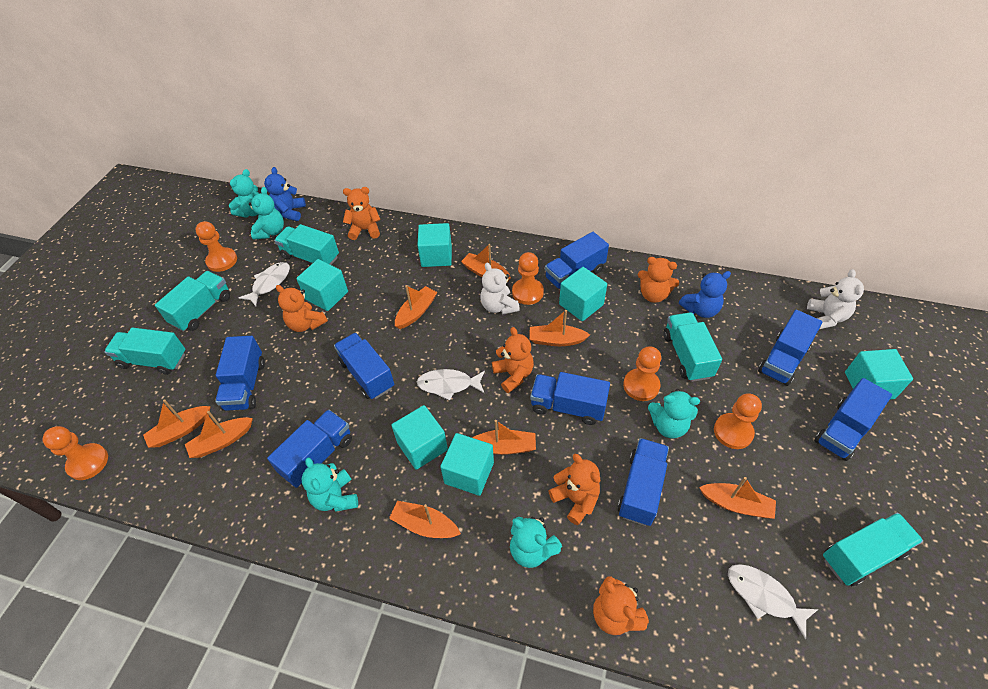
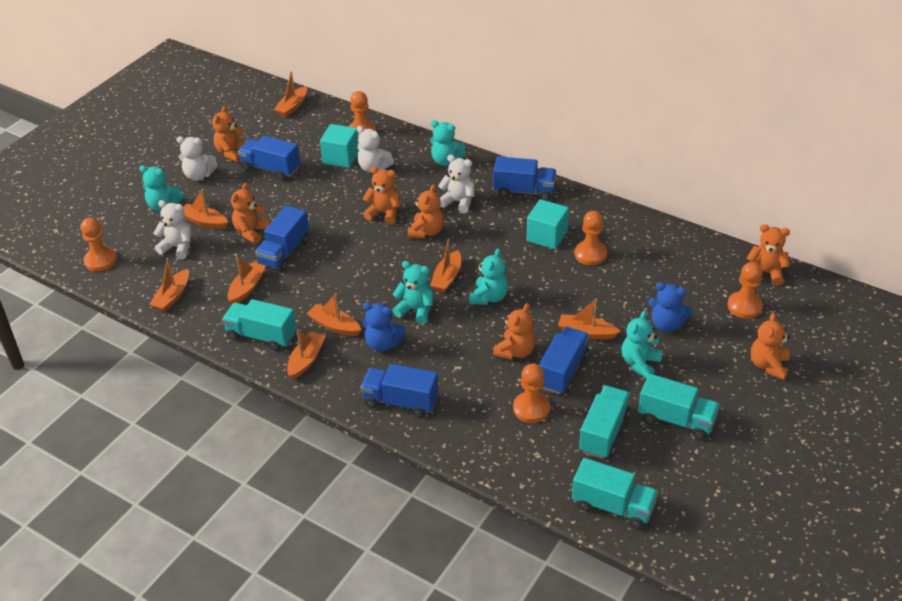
blue truck: [215,336,265,411] [267,410,352,488] [334,333,394,399] [530,372,610,425] [545,232,609,289] [617,438,669,526] [758,310,822,386] [814,378,892,461] = 8 -> [238,136,300,180] [255,206,309,271] [360,364,439,418] [493,156,556,201] [539,327,589,395] = 5
orange teddy bear: [276,285,328,332] [343,187,381,240] [492,327,534,393] [548,454,600,525] [593,576,649,635] [638,257,679,303] = 6 -> [212,106,247,162] [231,183,272,244] [363,167,400,225] [408,184,444,238] [493,303,536,360] [746,224,790,285] [751,313,790,380] = 7
turquoise cube: [296,259,348,311] [391,405,448,470] [417,223,452,267] [440,433,494,496] [559,267,607,321] [845,349,913,400] = 6 -> [320,124,359,168] [527,199,569,249] = 2
turquoise truck: [104,328,185,375] [155,271,231,332] [274,224,339,265] [663,312,722,382] [823,513,923,586] = 5 -> [222,299,296,351] [572,458,658,529] [579,385,630,459] [638,374,720,440] = 4
white fish: [239,262,290,306] [417,369,485,401] [728,564,819,639] = 3 -> none = 0
white teddy bear: [480,263,520,315] [807,269,864,329] = 2 -> [153,200,192,259] [176,136,218,181] [357,126,394,173] [438,155,474,213] = 4

